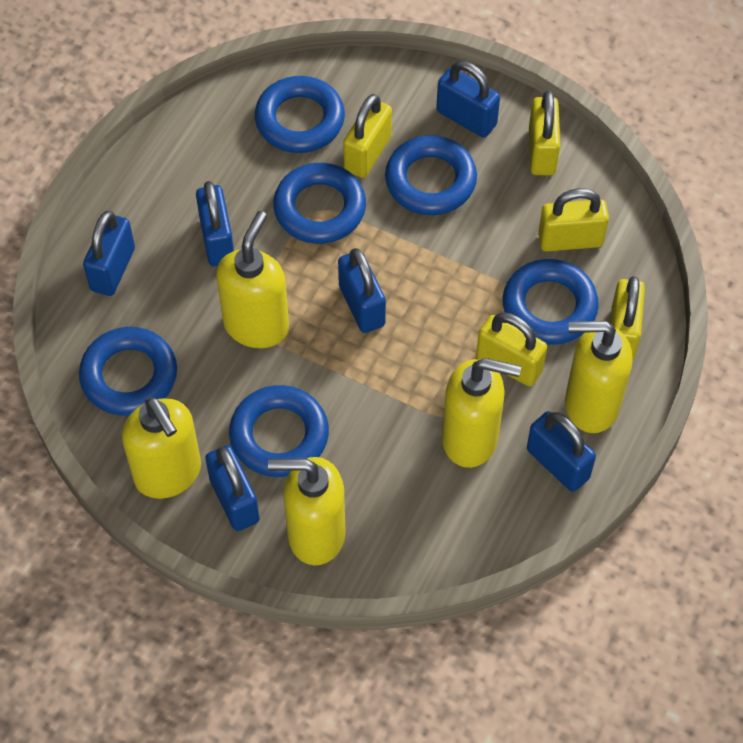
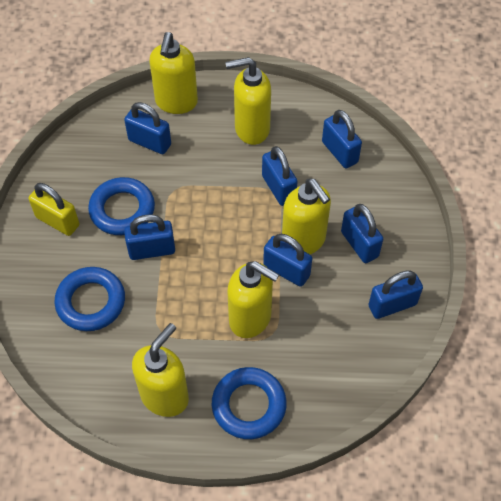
blue padlock: [83,211,135,296] [196,181,234,266] [205,445,260,531] [338,248,386,333] [436,61,500,137] [527,411,596,492] = 6 -> [124,102,171,154] [124,214,175,260] [262,146,298,206] [263,234,312,287] [322,110,362,168] [341,204,383,263] [369,271,423,319] = 7
blue ring: [79,327,177,416] [229,385,329,477] [255,76,345,153] [273,163,366,244] [385,135,477,215] [503,259,599,345] = 6 -> [54,267,125,331] [88,177,155,235] [212,367,287,439] = 3
yellow padlock: [343,94,392,178] [476,312,547,386] [529,91,560,175] [538,188,609,252] [610,276,645,361] = 5 -> [28,183,79,236] = 1

